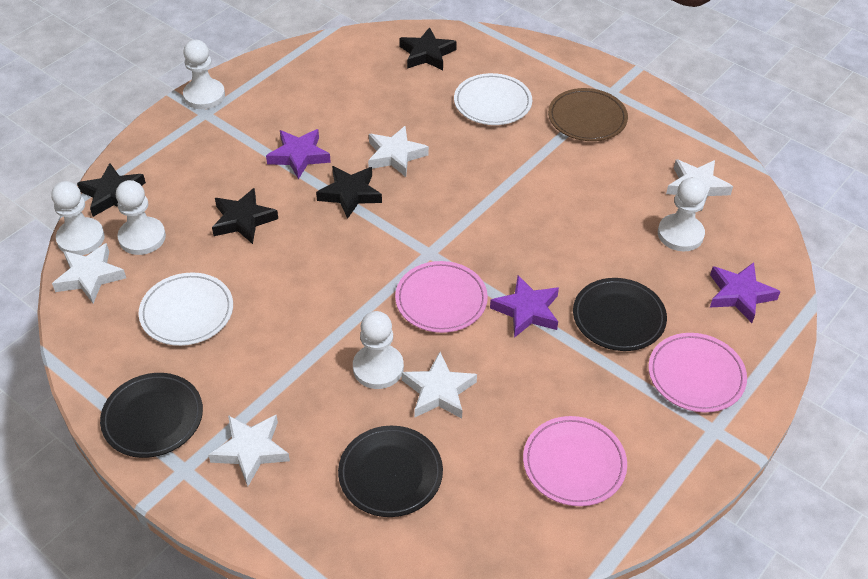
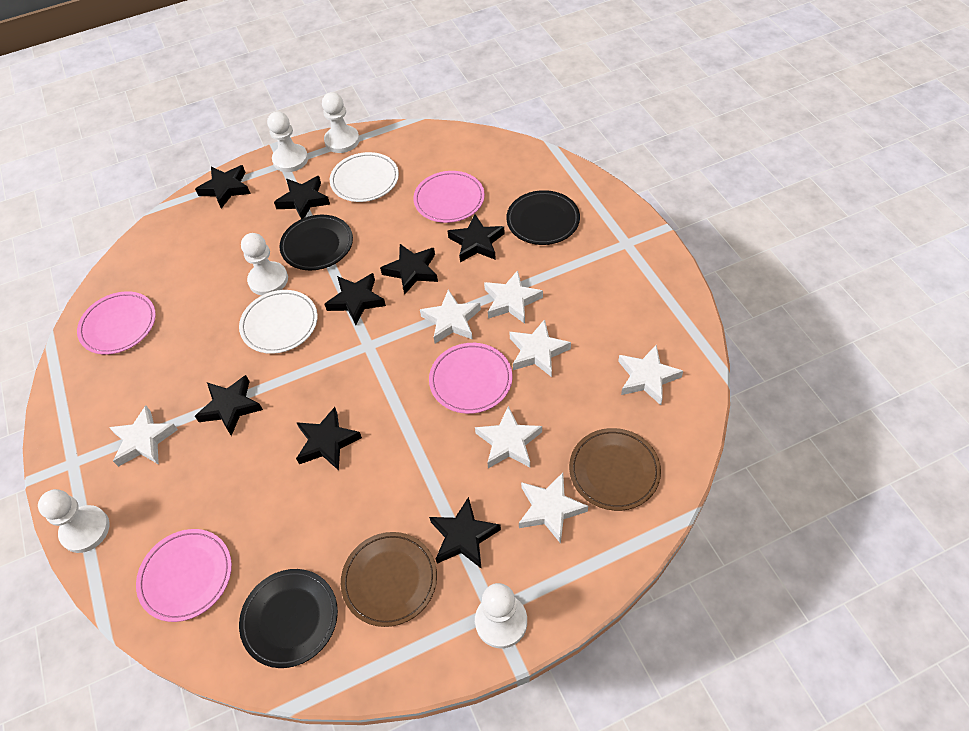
black star: [77,163,146,217] [212,188,278,244] [316,166,382,219] [399,27,457,70] = 4 -> [195,165,250,209] [195,375,263,436] [274,176,330,219] [296,407,362,470] [325,273,386,325] [380,244,438,295] [429,497,501,569] [448,214,505,262] = 8
brown plate: [548,88,628,141] = 1 -> [341,532,437,627] [569,428,661,511] = 2
pink plate: [395,261,488,333] [523,416,627,506] [648,333,747,413] = 3 -> [77,291,156,355] [136,529,232,622] [413,171,485,223] [429,343,512,414] = 4
purple star: [266,129,331,179] [490,275,559,338] [710,262,781,323] = 3 -> none = 0
white star: [52,243,126,303] [208,415,290,486] [368,126,429,177] [402,352,477,419] [666,159,733,211] = 5 -> [109,406,178,467] [420,289,481,344] [475,406,542,468] [484,270,543,324] [509,319,571,377] [519,473,588,544] [618,345,683,405] = 7

